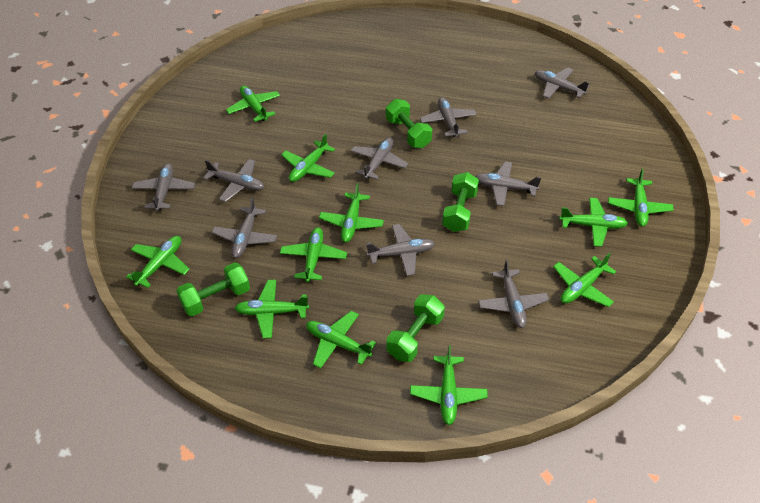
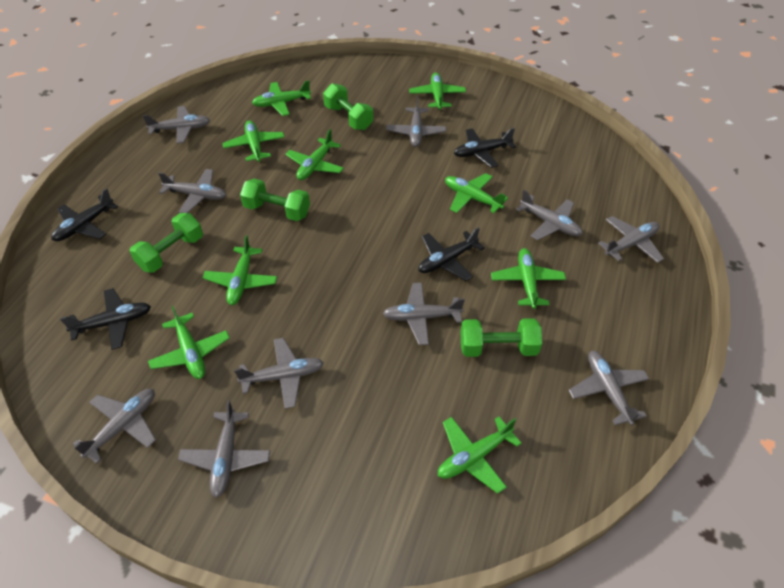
black plane: none = 0 -> [51,188,118,241] [60,288,151,350] [418,227,485,281] [454,128,516,168] = 4
green plane: [126,236,190,288] [226,85,280,122] [235,280,309,338] [280,227,347,282] [281,134,335,182] [306,311,376,368] [319,183,384,242] [410,345,488,425] [553,253,616,307] [559,198,628,247] [608,169,674,227] = 11 -> [148,306,230,379] [203,235,277,305] [222,120,284,162] [252,80,311,116] [285,129,344,180] [409,73,466,110] [438,416,522,494] [445,173,508,213] [491,248,566,309] = 9
grey plane: [132,163,195,211] [203,159,264,202] [212,197,277,258] [351,137,408,180] [366,224,435,276] [420,97,477,138] [475,161,541,206] [478,260,549,328] [535,68,589,99] = 9 -> [73,389,156,464] [143,106,210,144] [158,169,226,213] [178,400,270,498] [234,338,324,409] [383,283,465,345] [386,96,446,147] [516,190,582,240] [568,351,649,425] [598,216,664,263] = 10

